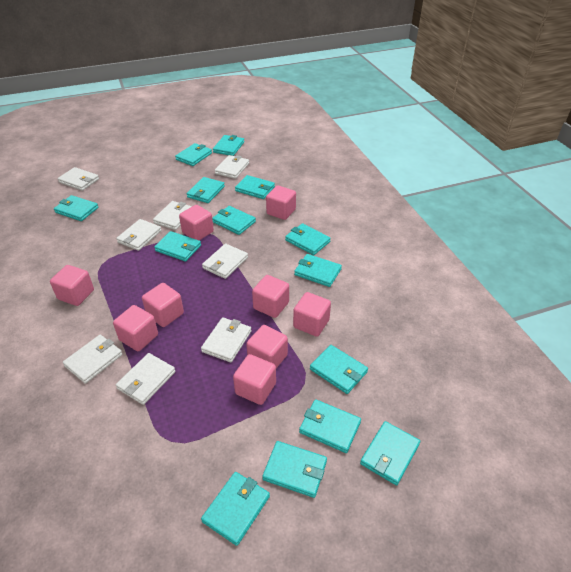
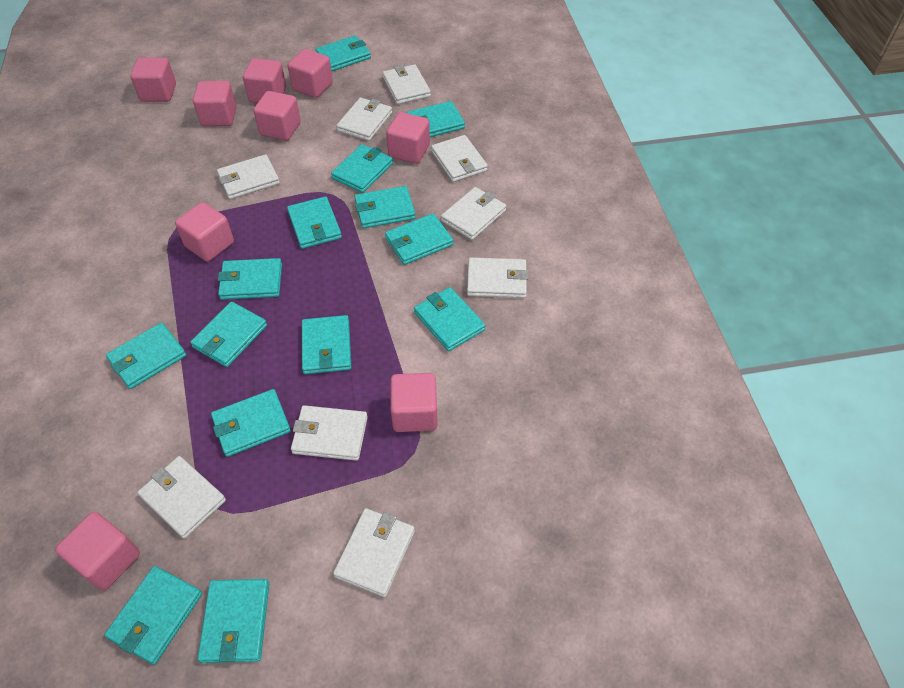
white wallet: [58,167,99,191] [63,335,123,384] [116,219,162,251] [116,353,175,405] [153,201,192,230] [201,317,251,362] [202,244,248,279] [215,155,249,179] = 8 -> [137,456,226,539] [217,154,280,199] [291,405,368,461] [333,508,415,597] [336,98,392,141] [383,64,431,104] [431,135,488,182] [441,187,506,240] [467,257,528,298] = 9

